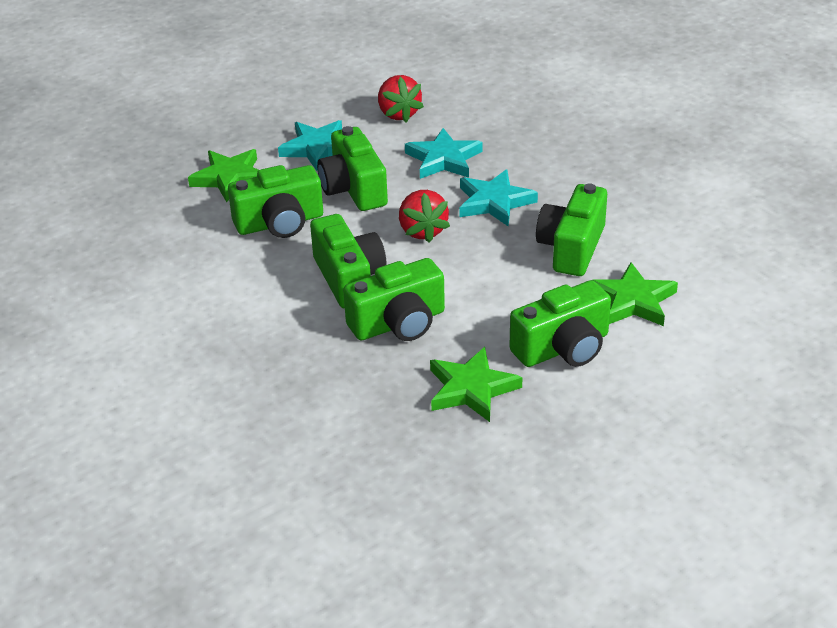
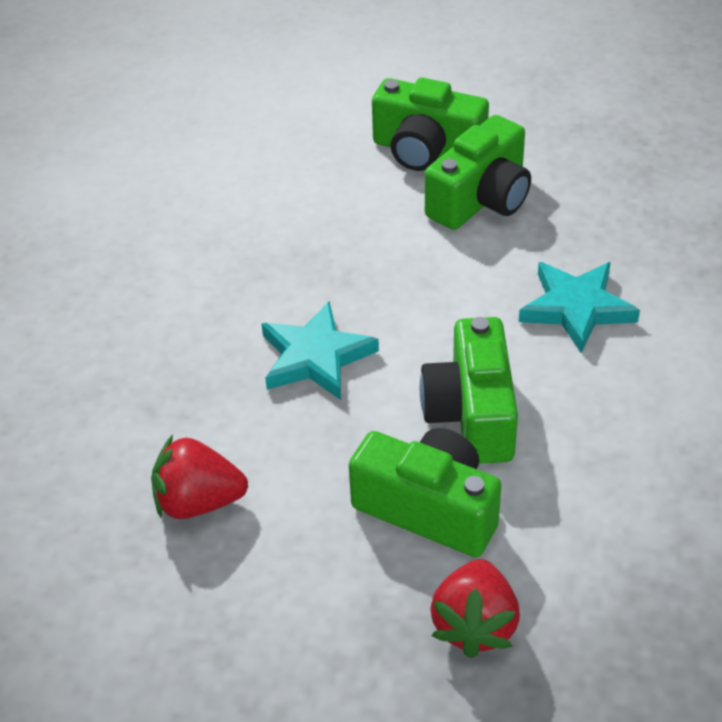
green camera: [228,165,323,238] [310,214,386,308] [317,126,388,211] [343,258,445,341] [509,280,611,367] [536,183,607,276] = 6 -> [349,428,501,557] [372,78,489,171] [420,317,518,464] [425,115,531,230] = 4
green star: [188,149,259,202] [430,347,523,422] [593,262,678,326] = 3 -> none = 0
turquoise star: [278,120,342,171] [405,128,483,179] [459,169,538,227] = 3 -> [261,301,379,400] [519,262,640,353] = 2

